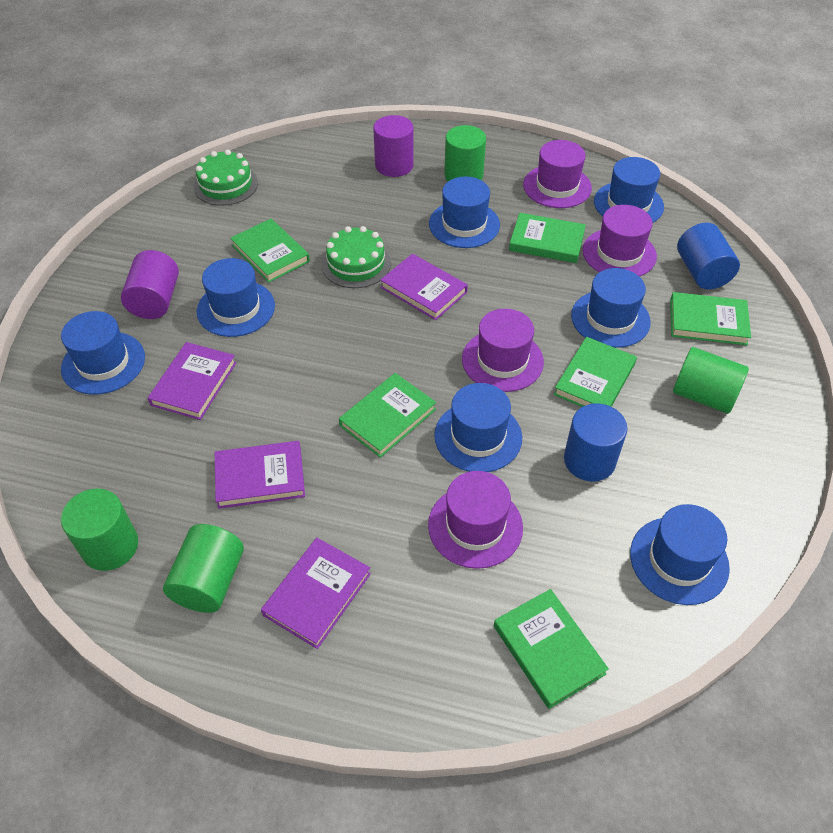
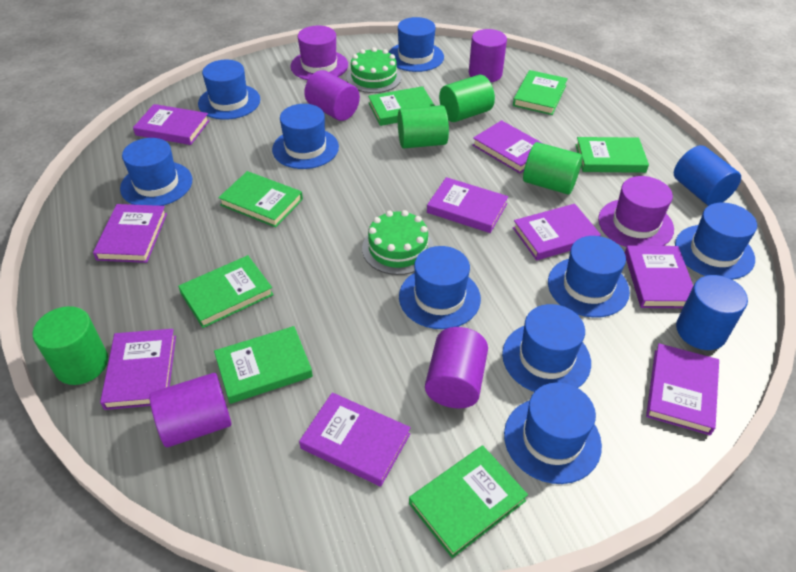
blue hat: [61,311,145,395] [196,258,275,337] [429,177,500,248] [434,383,522,472] [571,268,651,348] [594,157,664,222] [630,504,730,605] = 7 -> [120,138,192,206] [198,60,260,120] [272,104,339,169] [389,17,444,72] [399,246,481,329] [502,304,591,392] [504,383,602,484] [548,236,630,318] [675,203,757,280] = 9
green book: [230,219,310,283] [339,373,436,458] [494,589,609,709] [509,213,586,263] [554,337,637,407] [670,292,751,345] = 6 -> [178,255,274,328] [214,326,313,404] [218,171,303,227] [368,86,435,126] [409,445,528,558] [513,70,568,115] [575,137,649,173] = 7
purple book: [148,342,237,420] [215,441,305,509] [261,538,371,649] [380,254,468,320] = 4 -> [93,204,167,263] [100,329,176,410] [133,104,210,145] [299,392,411,487] [427,177,508,233] [472,120,544,173] [513,204,601,261] [625,246,693,308] [646,343,719,435] = 9
purple cylinder: [121,250,179,319] [373,115,414,177] = 2 -> [149,373,232,447] [304,70,360,121] [425,327,488,408] [469,29,507,82] = 4
purple hat: [428,471,523,569] [462,309,544,392] [523,140,592,208] [583,205,657,276] = 4 -> [290,26,348,80] [598,176,674,247] = 2

